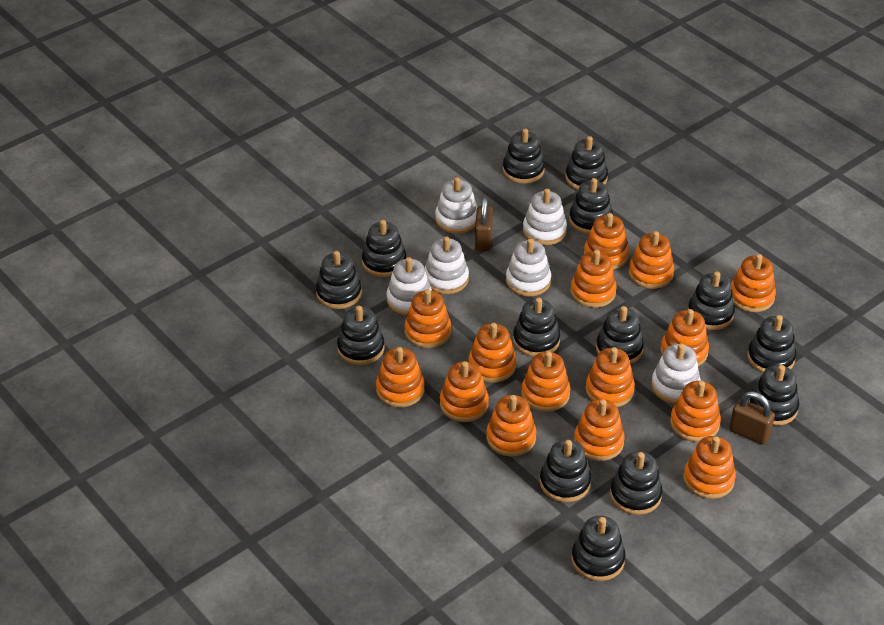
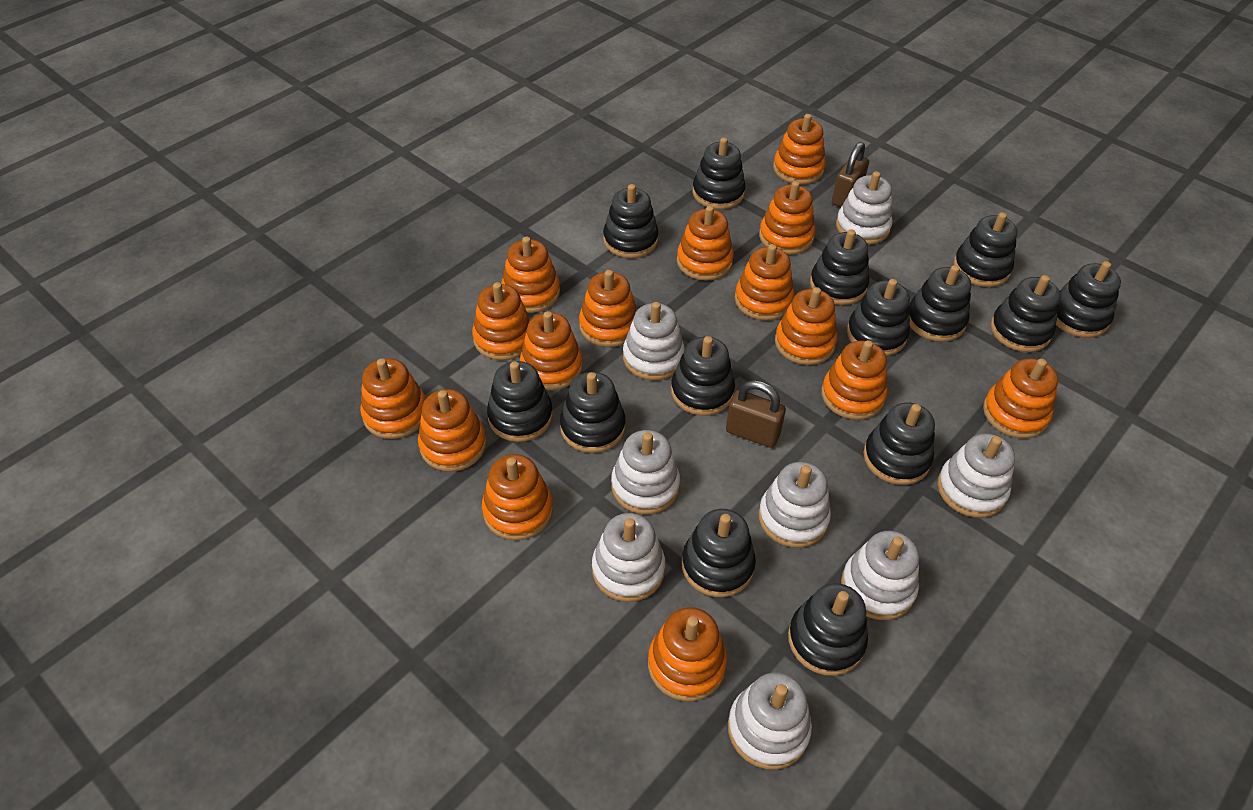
white stacking toy: [387,257,432,315] [424,236,469,294] [435,177,477,233] [506,239,551,296] [523,189,567,245] [651,343,701,404] = 6 -> [592,513,665,602] [611,430,680,514] [623,302,685,380] [728,672,812,770] [759,462,831,548] [836,171,893,245] [841,531,919,620] [937,434,1015,518] = 8

